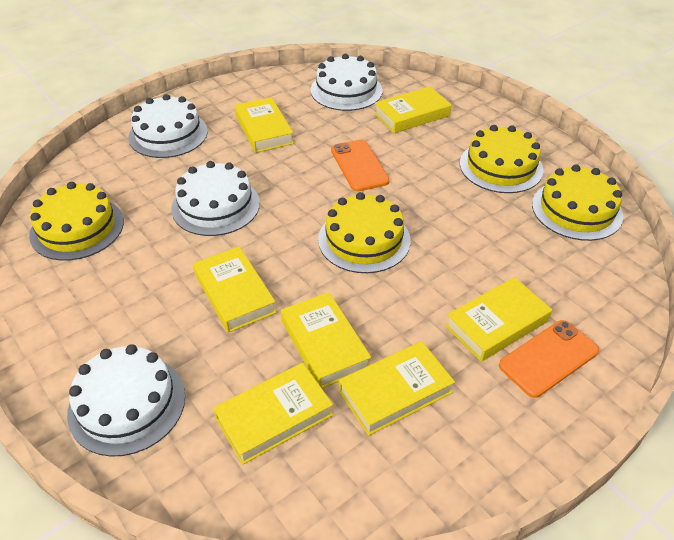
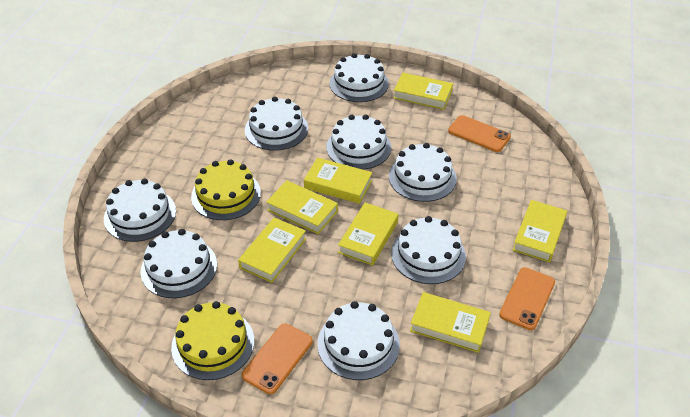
orange phone: [331,140,390,192] [499,320,599,398] = 2 -> [242,323,313,394] [448,115,511,152] [499,267,555,330] = 3
white cake: [67,344,185,457] [128,94,208,158] [171,161,260,236] [311,54,383,111] = 4 -> [104,178,176,242] [141,229,217,298] [245,97,308,151] [317,301,400,380] [326,114,391,170] [329,53,389,102] [389,143,457,202] [391,216,466,284] = 8
yellow cake: [29,182,124,261] [318,192,411,273] [460,125,544,193] [532,164,623,241] = 4 -> [171,301,254,380] [191,159,261,220] = 2

